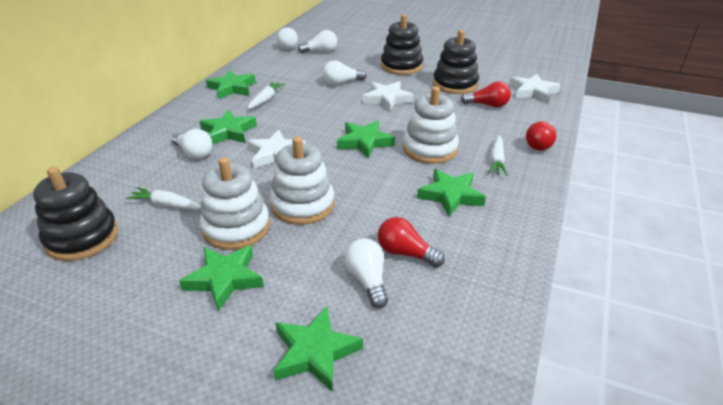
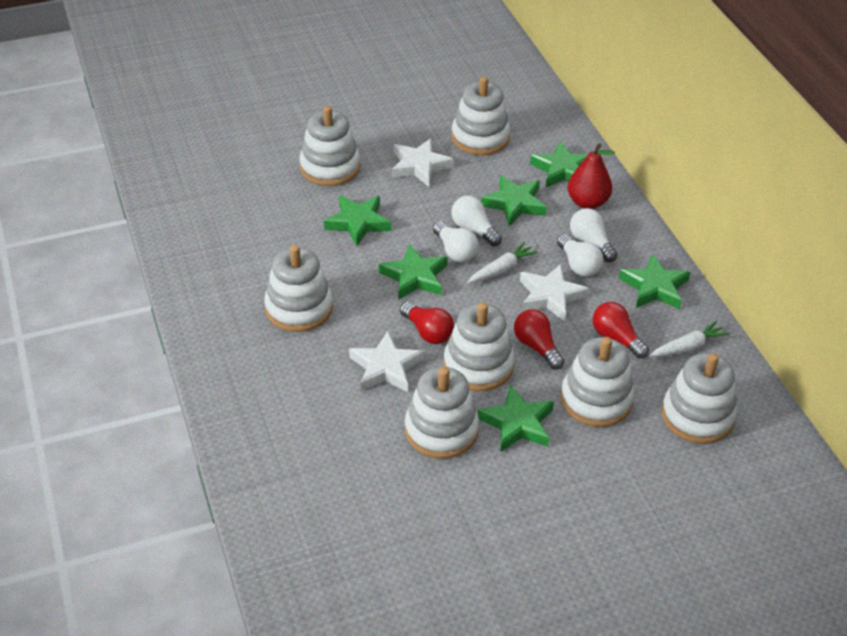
black stacking toy: [33,166,118,261] [381,14,423,75] [433,30,479,94] = 3 -> none = 0
red pear: none = 0 -> [568,143,615,209] = 1
white carrot: [126,187,201,210] [248,81,285,109] [489,135,508,176] = 3 -> [468,242,538,283] [649,321,729,357] = 2
white light bulb: [171,129,212,159] [277,27,298,49] [298,30,337,53] [323,60,367,85] [345,238,388,308] = 5 -> [433,221,478,262] [451,196,502,246] [557,234,603,277] [570,208,618,262] = 4
white stacking toy: [200,157,270,250] [270,136,335,225] [403,86,459,164] = 3 -> [264,245,333,332] [299,106,360,186] [405,367,479,459] [444,302,515,391] [451,77,510,155] [561,337,635,427] [661,353,737,444] = 7

